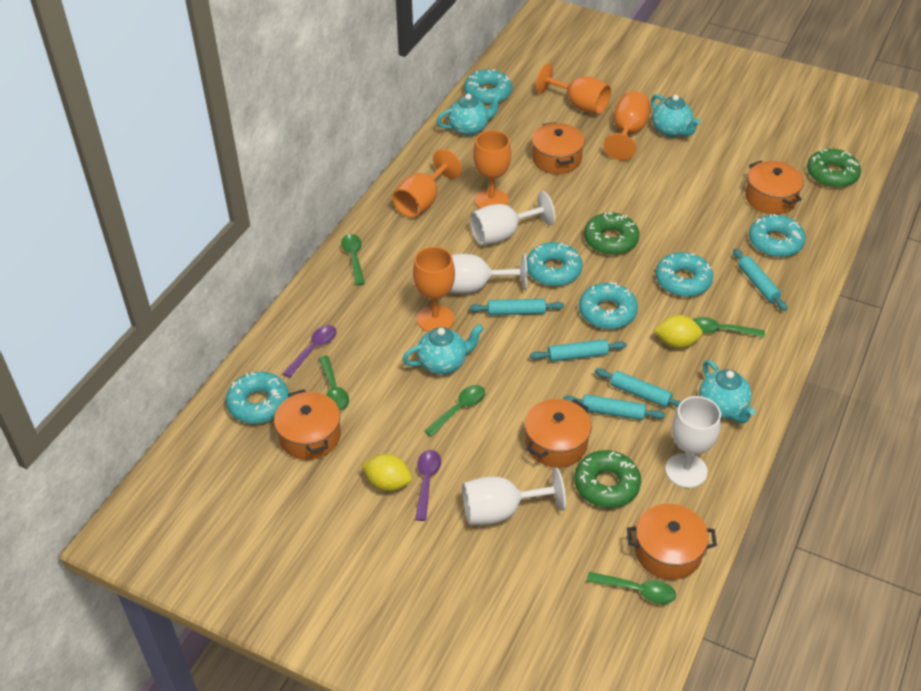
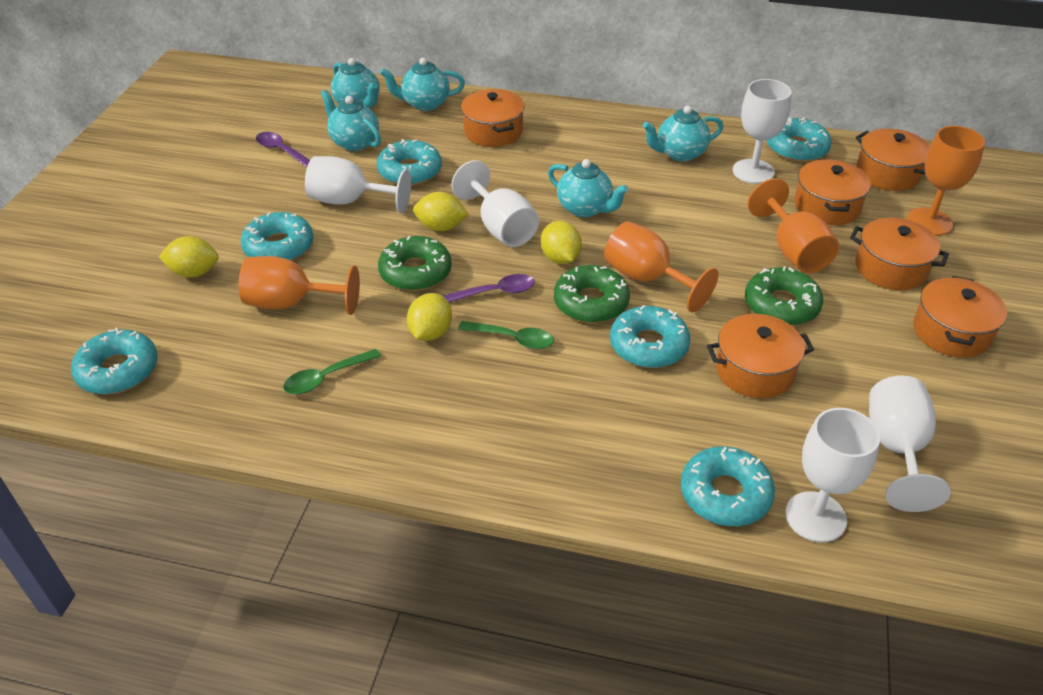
green spoon: [319,356,349,411] [341,234,365,285] [424,385,485,437] [587,572,676,604] [692,317,765,337] = 5 -> [283,349,381,394] [458,321,554,349] = 2
orange goblet: [392,149,462,218] [413,247,455,332] [473,130,511,208] [536,63,611,115] [604,91,651,160] = 5 -> [239,256,360,315] [604,221,719,312] [748,178,839,273] [907,126,985,236] = 4
orange pot: [274,389,341,460] [525,399,592,467] [532,122,585,174] [627,504,717,580] [745,161,804,214] = 5 -> [461,89,525,147] [707,314,814,398] [794,159,871,225] [850,218,949,290] [855,128,930,191] [913,276,1007,358] = 6
turquoise rolling pin: [469,299,564,315] [530,339,626,362] [563,394,665,420] [595,368,682,408] [733,248,787,311] = 5 -> none = 0
turquoise teapot: [403,324,484,375] [436,93,502,136] [651,94,700,137] [699,360,755,423] = 4 -> [321,90,381,151] [331,58,380,108] [380,58,465,111] [548,159,629,218] [643,106,723,162] = 5
white goblet: [449,253,527,294] [462,468,566,525] [470,191,555,245] [665,396,721,488] = 4 -> [305,156,411,213] [451,160,539,247] [733,79,792,184] [785,408,880,542] [869,376,951,512] = 5
yellow lemon: [362,454,412,492] [654,315,703,349] = 2 -> [159,236,219,277] [407,293,452,341] [413,192,469,231] [541,221,582,264] = 4

